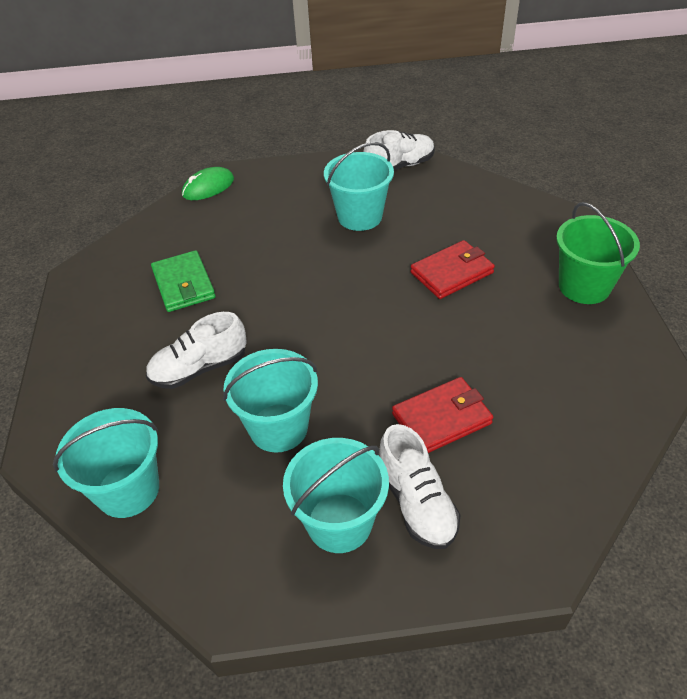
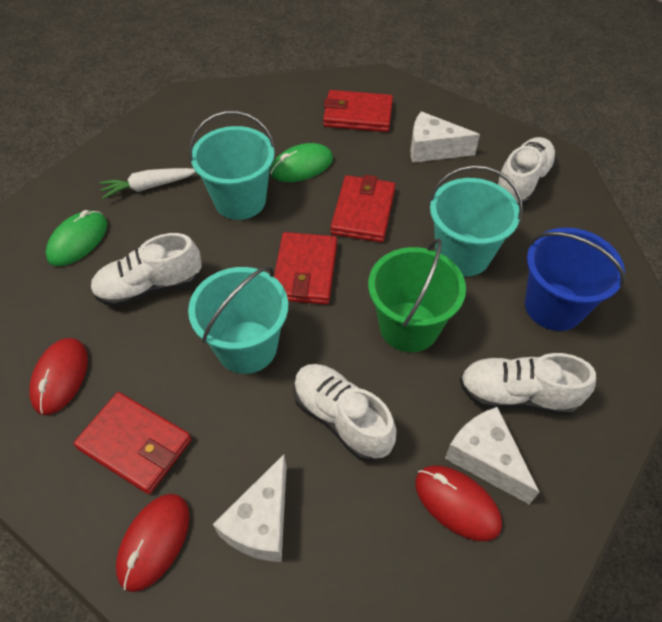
blue bucket: none = 0 -> [525,228,625,331] = 1
green mouse: [182,167,234,200] = 1 -> [45,210,107,266] [270,143,333,182] = 2
green wallet: [151,250,216,312] = 1 -> none = 0
red mouse: none = 0 -> [29,338,88,415] [116,494,190,592] [415,465,502,541] = 3
red wallet: [392,377,493,453] [410,240,495,299] = 2 -> [74,392,191,494] [274,232,337,305] [323,90,393,132] [331,175,395,242] = 4
turquoise bucket: [53,408,159,518] [223,349,318,453] [283,438,389,553] [324,142,394,231] = 4 -> [188,266,288,374] [189,111,275,220] [429,165,523,276] = 3
white carrot: none = 0 -> [99,168,196,199] = 1
white cheese: none = 0 -> [213,454,286,562] [411,111,480,163] [445,407,539,505] = 3
white shoe: [146,312,247,389] [363,130,435,171] [379,424,460,549] = 3 -> [90,233,201,307] [293,364,396,462] [460,353,596,415] [496,137,557,205] = 4

